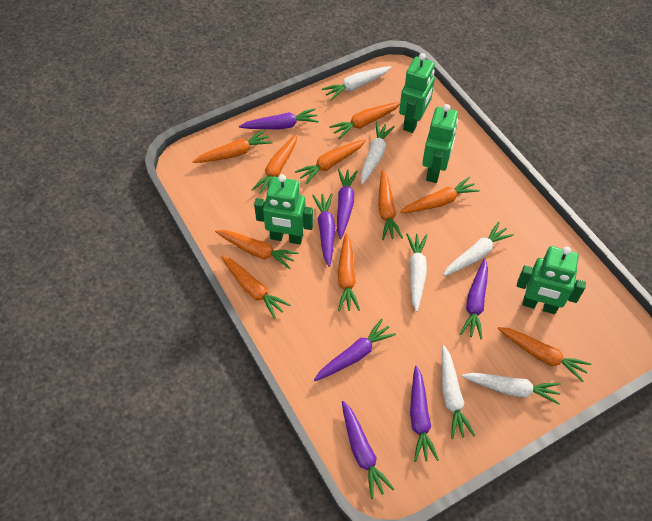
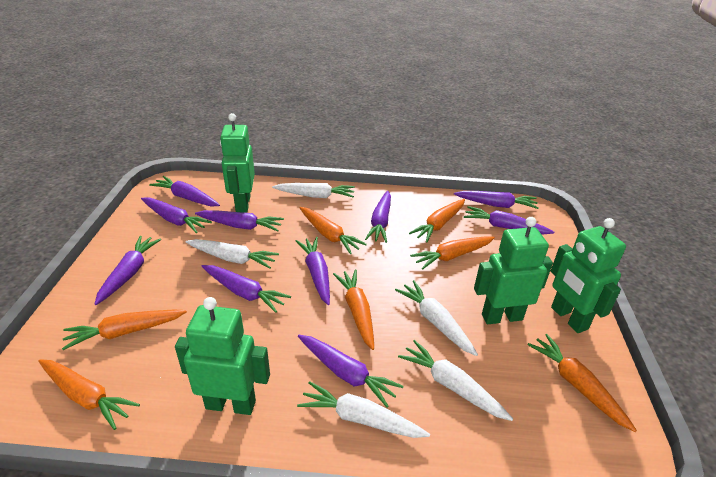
orange carrot: [193,130,272,163] [215,230,298,269] [221,256,290,319] [251,134,297,194] [295,139,366,184] [329,102,400,139] [338,233,360,311] [378,170,403,240] [400,177,480,213] [498,327,591,382] = 10 -> [38,359,140,430] [62,310,187,350] [299,207,367,254] [333,270,374,350] [409,199,465,243] [410,237,495,270] [528,334,637,432] = 7
purple carrot: [239,108,319,129] [312,193,335,267] [314,319,396,381] [337,169,358,239] [342,401,394,499] [410,365,439,462] [460,259,488,339] = 7 -> [95,236,161,305] [141,197,212,233] [149,176,220,206] [195,210,284,231] [201,265,291,313] [296,237,330,305] [298,335,404,408] [365,191,391,243] [454,191,539,209] [464,206,554,234] = 10
white carrot: [322,66,391,101] [361,122,395,185] [406,233,427,312] [442,345,475,439] [443,222,514,276] [461,373,561,405] = 6 -> [186,239,279,269] [272,183,355,198] [297,381,430,438] [395,280,478,356] [398,340,513,421] = 5

